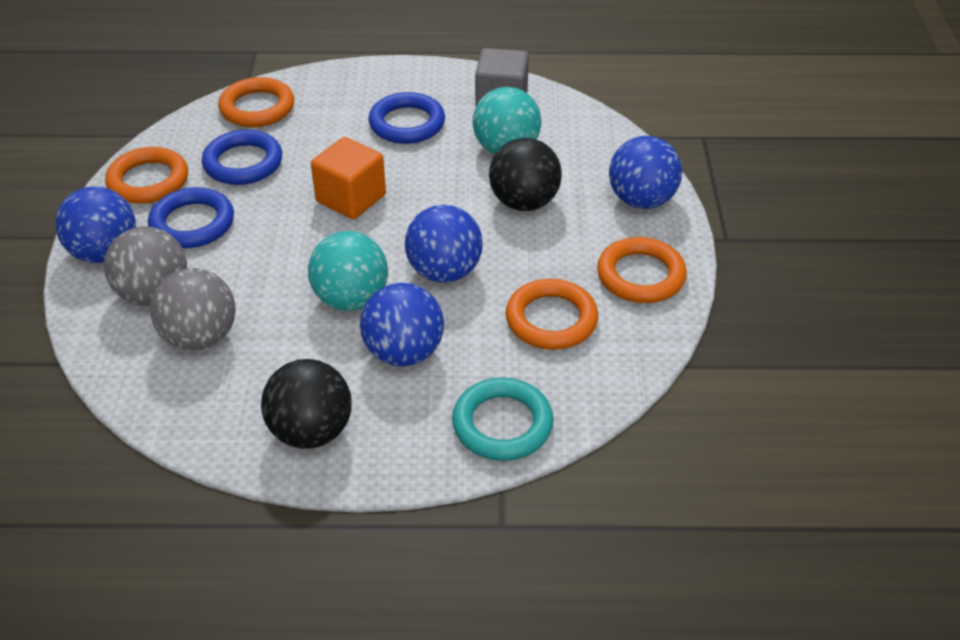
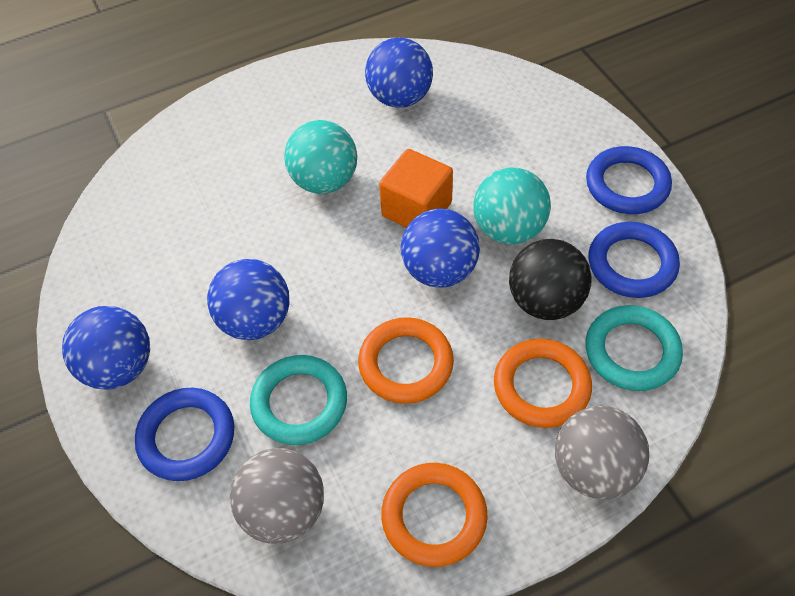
black ball: [261,359,352,449] [489,138,562,211] = 2 -> [509,239,592,320] = 1
grey cube: [475,48,529,108] = 1 -> none = 0
orange ring: [105,147,188,204] [218,77,294,127] [506,279,598,350] [597,237,687,303] = 4 -> [358,317,454,404] [381,463,488,567] [494,339,592,428] = 3
turquoise ring: [452,378,554,461] = 1 -> [250,355,347,445] [586,305,683,391] = 2

